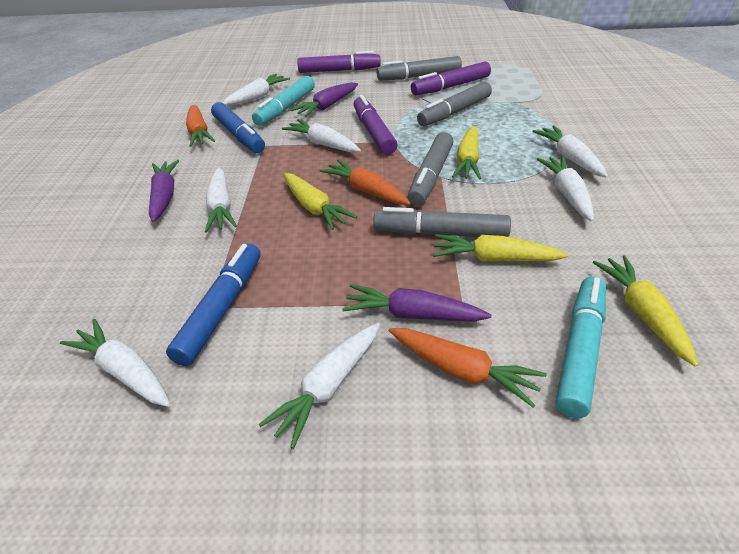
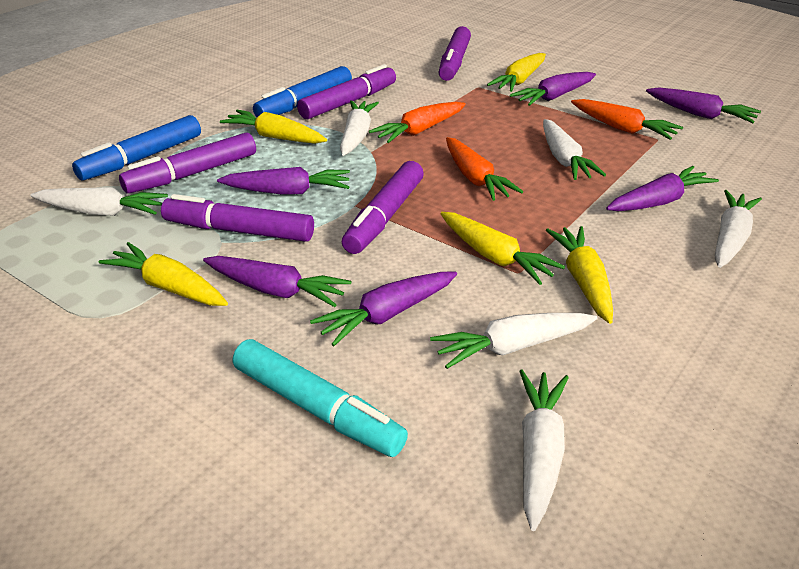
grey marker: [373,207,511,237] [377,56,462,80] [408,132,454,206] [417,81,492,126] = 4 -> none = 0
purple carrot: [149,160,179,222] [290,83,358,117] [342,284,491,322] = 3 -> [203,256,351,307] [217,167,350,195] [310,272,457,346] [510,72,596,106] [606,166,719,211] [646,87,761,123] = 6
purple marker: [297,51,381,73] [354,95,398,155] [411,62,491,96] = 3 -> [119,132,256,194] [161,194,314,242] [297,64,396,119] [342,161,424,254] [439,26,471,81] = 5
turquoise marker: [252,76,315,126] [556,276,606,418] = 2 -> [233,339,408,457] = 1
white carrot: [60,319,170,407] [205,167,237,232] [222,74,290,106] [258,323,380,449] [282,119,361,153] [532,125,608,178] [537,156,594,221] = 7 -> [31,187,168,216] [340,100,379,156] [430,313,597,369] [519,370,569,531] [543,119,606,180] [715,190,762,268] = 6
yellow carrot: [284,173,357,230] [433,234,568,261] [452,126,481,180] [593,255,698,367] = 4 -> [99,242,228,306] [220,110,327,144] [440,212,565,285] [487,53,546,92] [546,226,613,324] = 5

